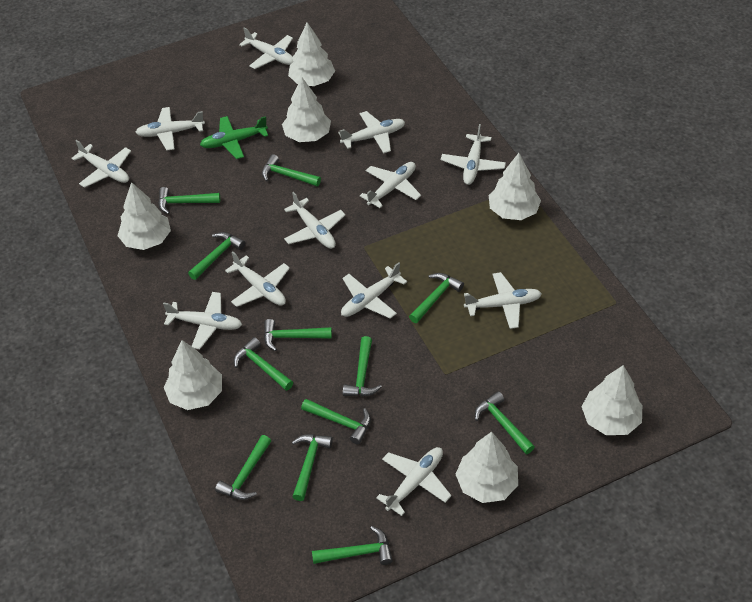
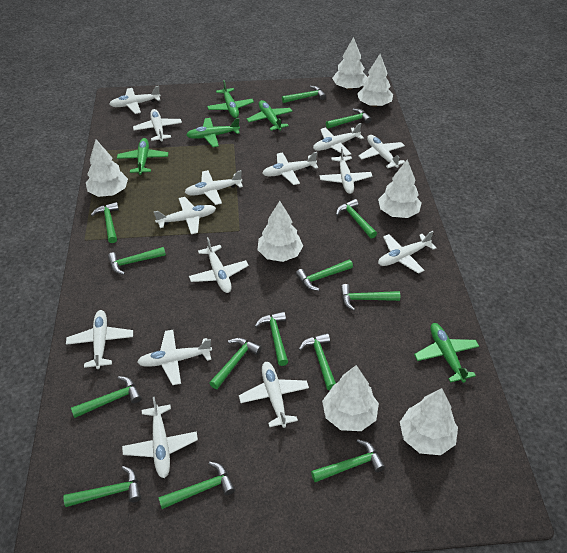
green hammer: [158,187,220,214] [188,232,245,280] [215,435,271,500] [234,337,293,391] [262,154,321,186] [264,319,332,351] [292,434,333,501] [301,399,371,444] [312,526,393,565] [343,336,382,396] [409,273,464,323] [475,391,535,454] = 12 -> [63,466,141,507] [71,376,142,418] [91,202,119,243] [108,247,166,275] [158,462,235,509] [210,338,262,389] [255,312,288,366] [282,86,326,103] [296,260,353,291] [299,333,336,390] [311,439,385,482] [326,109,372,128] [336,199,377,239] [340,284,400,311] = 14
green plane: [200,116,268,159] = 1 -> [117,138,168,175] [186,118,240,147] [207,80,254,118] [247,100,293,131] [414,323,479,383] = 5
white plane: [71,140,131,188] [135,107,205,151] [163,292,242,349] [225,251,290,307] [239,27,293,69] [284,192,346,249] [338,111,405,153] [341,262,407,319] [360,162,421,208] [376,447,451,516] [441,124,506,185] [464,272,542,329] = 12 -> [66,310,133,369] [110,86,161,114] [122,397,198,478] [133,109,182,141] [137,330,212,385] [154,197,216,234] [185,170,243,205] [189,237,249,293] [239,362,309,428] [262,152,318,185] [313,123,364,156] [319,147,372,194] [358,135,405,168] [378,231,436,274] = 14

